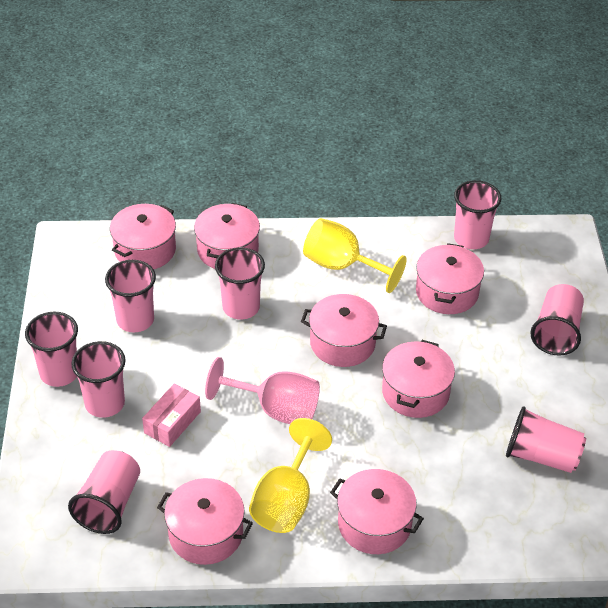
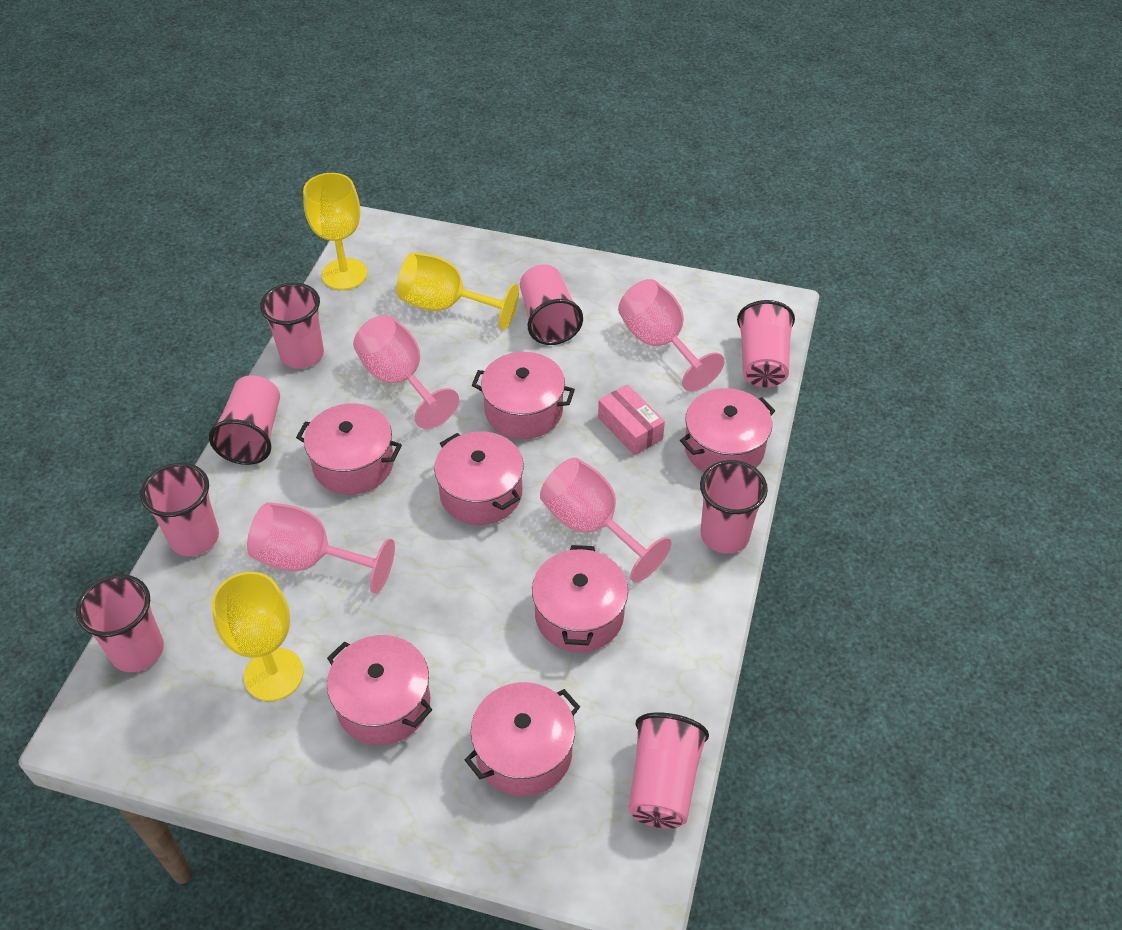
pink goblet: [205,357,320,424] = 1 -> [247,502,395,594] [353,315,459,429] [540,458,672,583] [618,279,724,392] = 4
yellow goblet: [249,418,332,533] [303,218,407,293] = 2 -> [212,572,304,701] [303,173,367,290] [397,252,519,330] = 3

